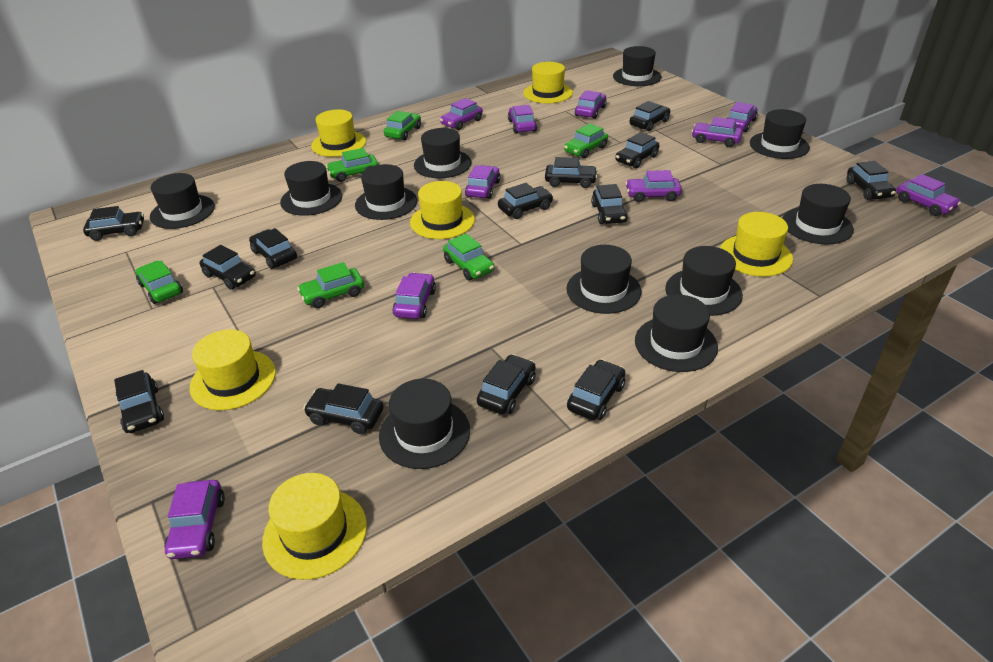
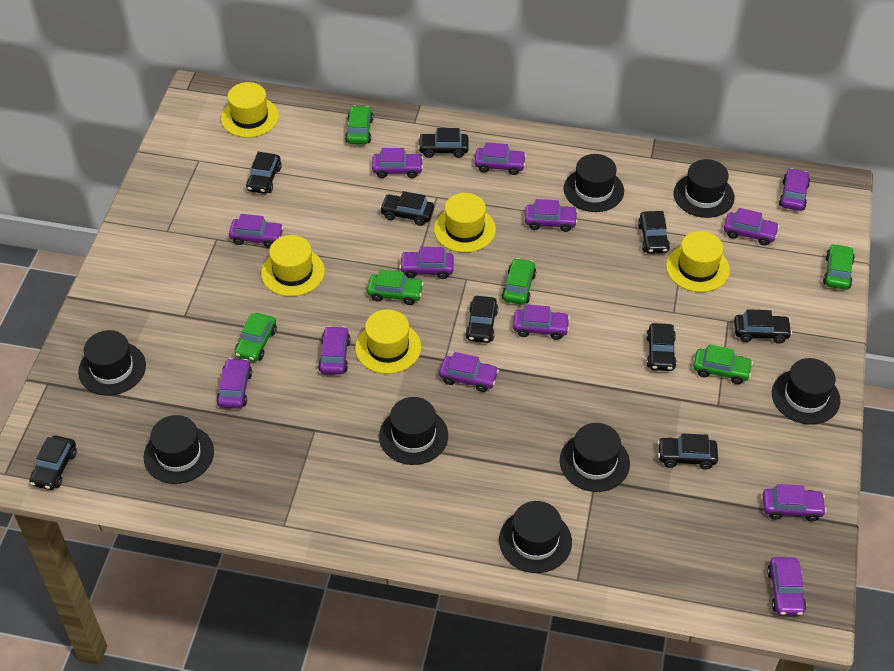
black car: [83,206,144,241] [114,370,164,433] [200,245,256,290] [249,228,297,269] [303,383,384,434] [477,354,536,414] [498,183,553,219] [545,157,598,188] [567,359,625,420] [591,184,628,224] [615,132,659,168] [630,101,670,131] [846,161,896,200] = 13 -> [29,435,77,490] [246,152,282,194] [380,191,434,226] [418,128,469,158] [465,296,498,343] [638,211,670,254] [646,323,677,371] [657,433,718,469] [734,309,792,344] = 9
black hat: [150,173,215,229] [280,161,342,216] [355,164,417,220] [379,379,470,469] [414,128,471,178] [566,245,641,314] [613,46,662,86] [635,295,718,372] [665,246,743,316] [750,109,810,159] [782,184,854,244] = 11 -> [78,330,146,396] [144,415,214,484] [379,397,448,465] [499,501,572,573] [560,423,630,492] [564,154,624,212] [674,159,735,218] [772,358,840,425] = 8
purple car: [165,480,225,559] [392,273,436,319] [440,98,483,130] [465,165,501,199] [508,105,537,134] [575,90,607,119] [625,170,682,202] [692,117,743,147] [726,102,758,132] [896,174,961,216] = 10 -> [216,358,252,409] [229,214,284,248] [318,326,351,375] [372,148,423,178] [399,247,454,279] [439,352,499,392] [474,142,526,175] [513,304,570,340] [525,199,578,232] [724,208,779,246] [763,484,827,522] [767,557,806,616] [779,168,810,211] = 13
yellow hat: [189,329,276,410] [262,473,367,580] [311,109,366,157] [410,181,475,239] [523,62,573,104] [720,212,793,277] = 6 -> [221,82,279,138] [261,235,325,297] [355,309,421,374] [434,193,496,253] [666,231,730,292] = 5

